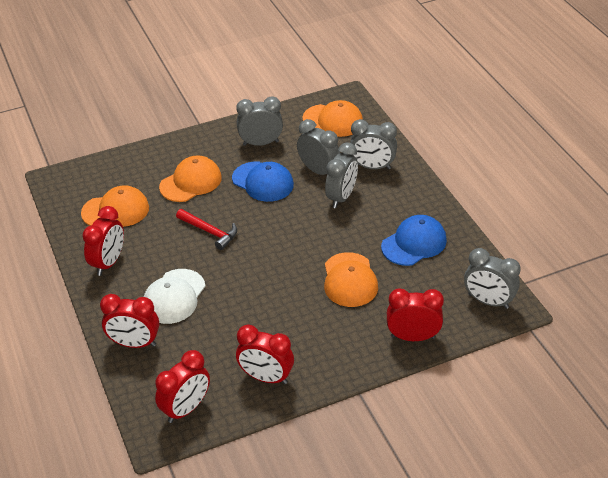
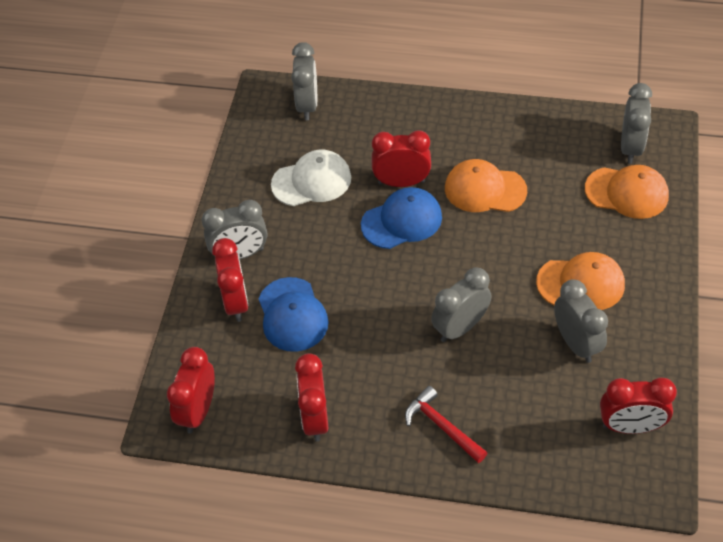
orange cap: [81,185,149,227] [159,155,222,202] [302,100,363,137] [324,252,378,307] = 4 -> [445,159,527,212] [536,252,625,310] [585,165,669,219] = 3

